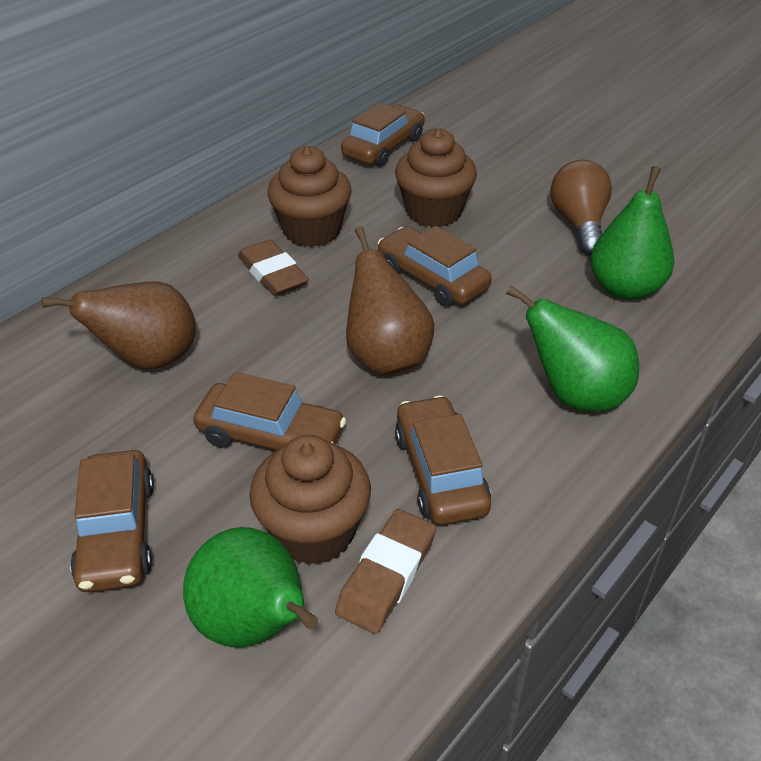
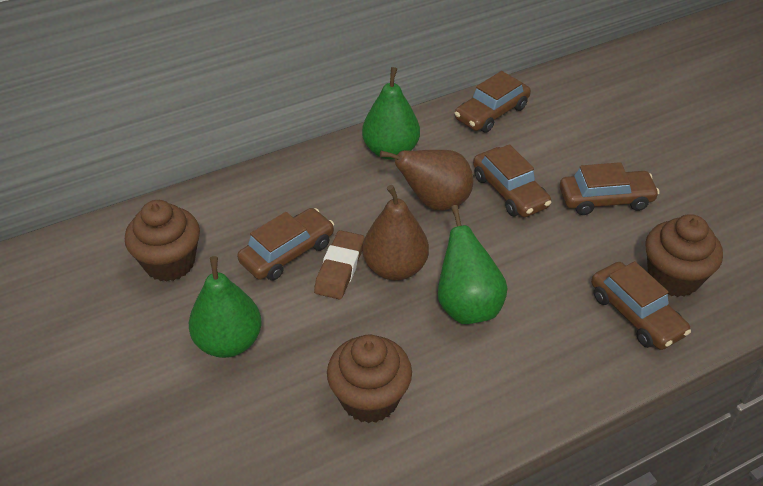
brown eraser: [238,239,309,296] [335,509,436,634] = 2 -> [314,230,365,299] = 1
brown light bulb: [550,160,612,255] = 1 -> none = 0

